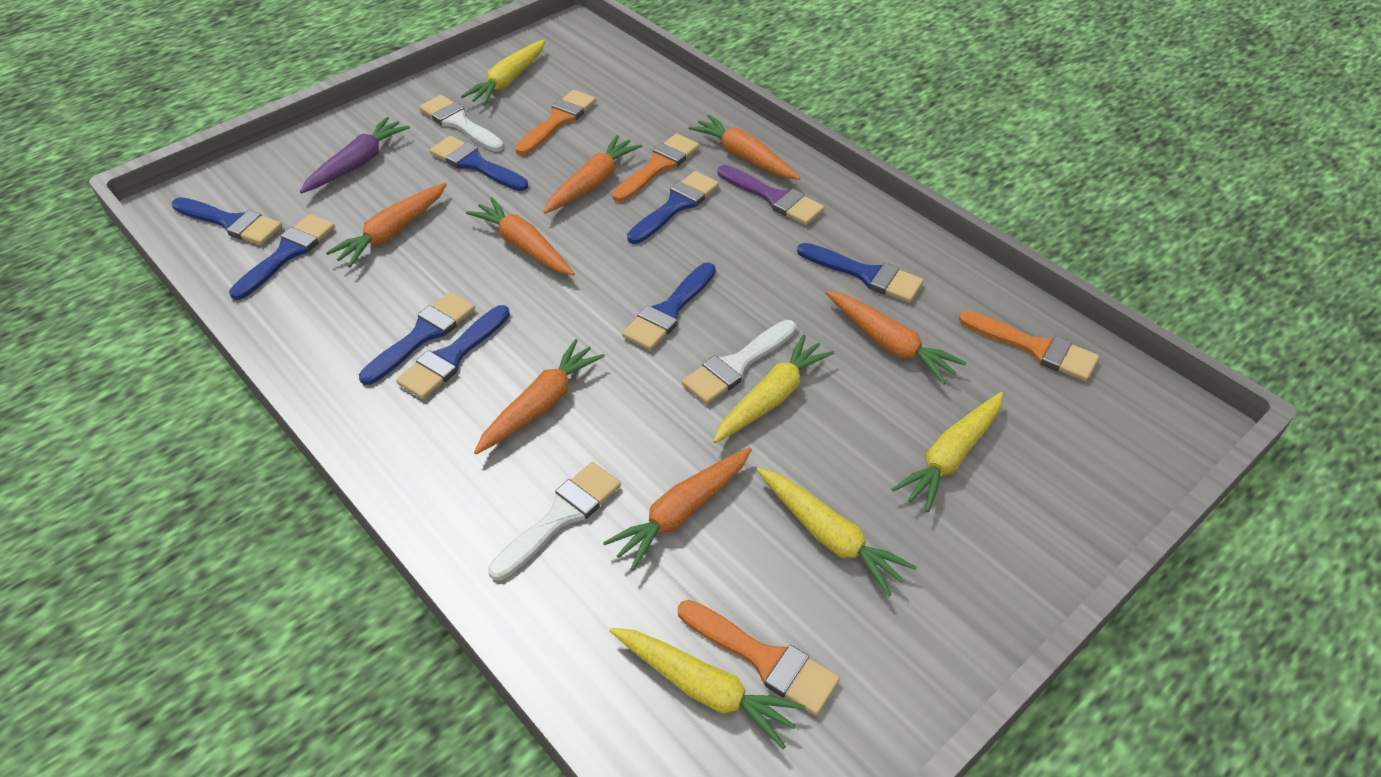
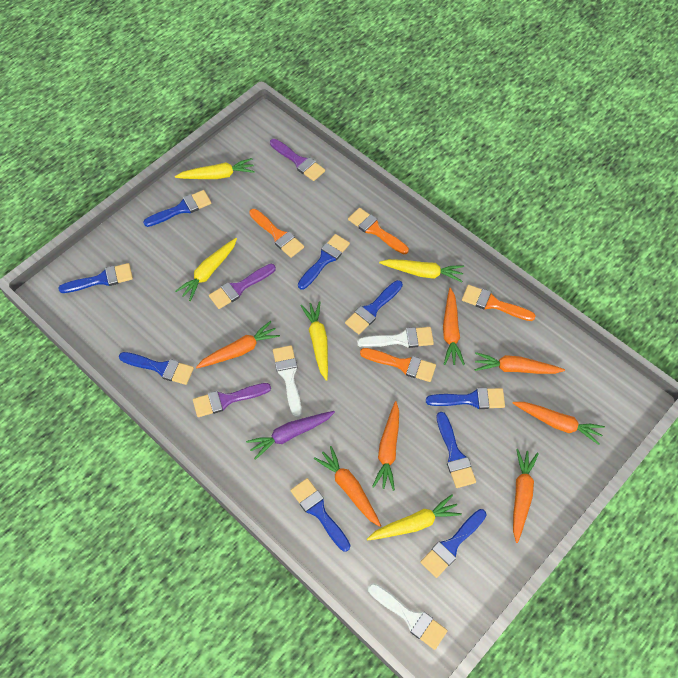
blue brush: [172,197,282,245] [229,214,335,300] [359,292,475,385] [396,305,510,399] [429,136,528,191] [622,262,716,350] [627,171,719,244] [797,243,924,303] = 8 -> [58,263,133,293] [119,352,194,385] [143,190,211,227] [290,478,350,552] [298,234,350,290] [345,280,403,334] [420,509,486,578] [426,388,505,409] [436,412,476,488] = 9
purple brush: [718,165,825,225] = 1 -> [193,383,271,417] [209,264,276,309] [270,139,325,181] = 3

